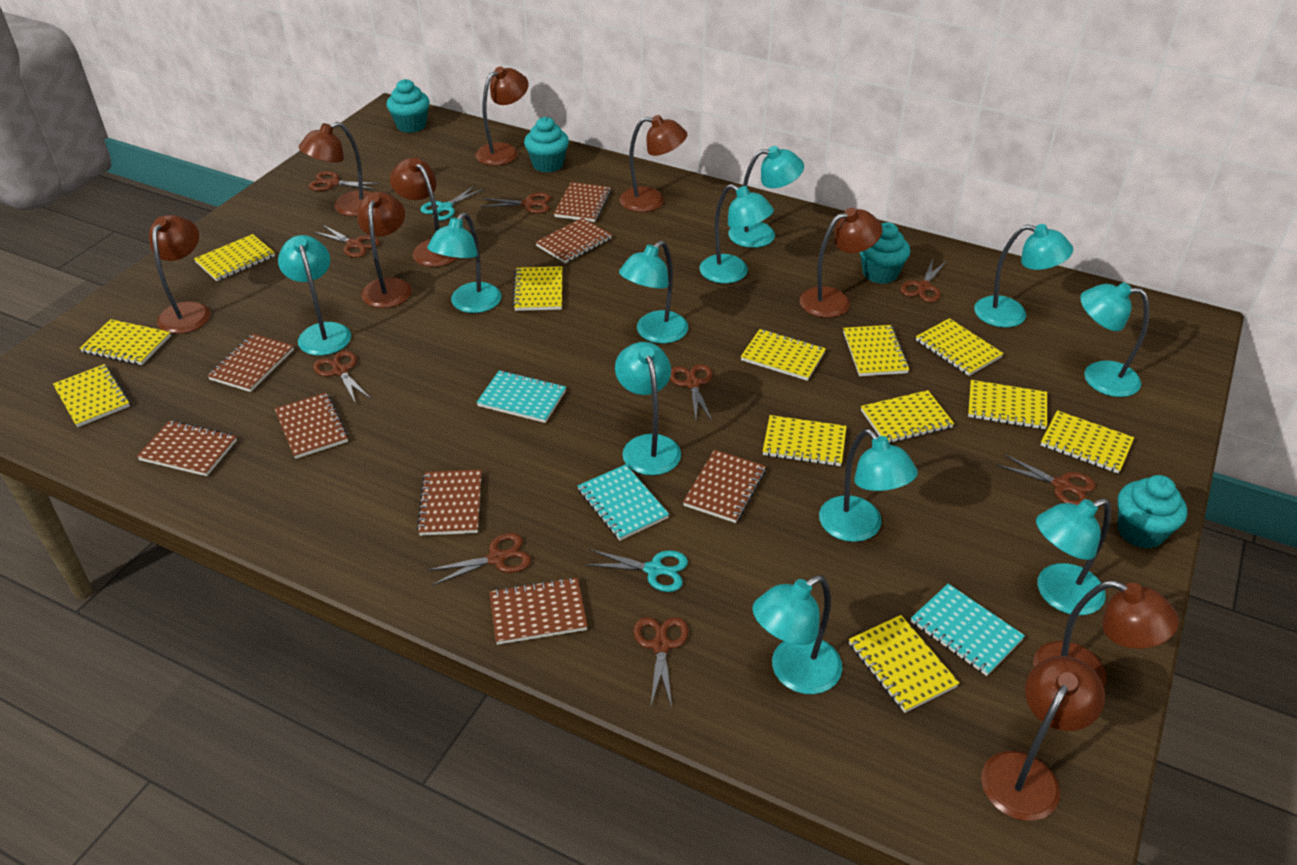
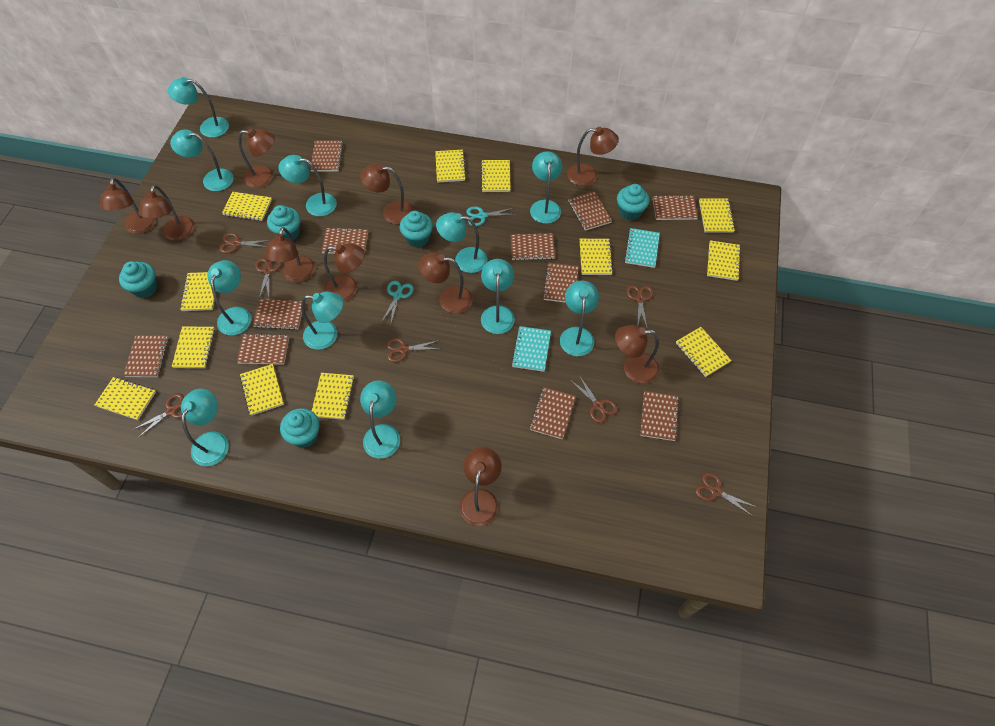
brown lamp: [149,215,210,334] [299,122,372,216] [357,192,412,308] [390,158,457,267] [475,66,529,166] [619,115,687,212] [799,208,882,318] [981,656,1105,821] [1033,581,1179,686] = 9 -> [100,178,157,234] [139,185,195,241] [238,128,275,188] [265,227,315,282] [324,243,365,301] [360,164,414,224] [418,252,473,314] [459,447,502,526] [567,127,619,186] [615,325,659,384] = 10
brown notebook: [137,420,237,476] [207,334,294,392] [274,393,349,459] [417,469,482,536] [489,577,588,645] [535,218,612,263] [554,182,611,222] [683,450,766,523] = 8 -> [123,335,169,377] [237,333,289,365] [252,299,302,330] [310,140,343,172] [321,227,368,254] [510,233,555,260] [529,387,576,439] [543,263,579,303] [568,191,612,231] [641,391,679,441] [653,195,698,220] = 11
brown scissors: [309,171,380,191] [312,224,380,258] [313,351,372,404] [427,533,531,585] [480,193,551,214] [633,617,689,707] [670,364,713,421] [900,259,946,302] [997,453,1096,505] = 9 -> [133,393,184,438] [219,233,271,253] [255,258,282,298] [386,338,441,363] [570,374,618,423] [627,285,653,327] [695,472,756,516] = 7
turquoise cupcake: [387,79,430,133] [524,117,569,173] [859,222,910,284] [1118,475,1187,549] = 4 -> [119,261,158,298] [267,205,301,240] [280,408,320,448] [399,211,433,247] [617,184,650,220] = 5
turquoise notebook: [476,370,566,423] [578,464,669,541] [911,584,1025,676] = 3 -> [511,326,551,372] [624,228,660,268] = 2

